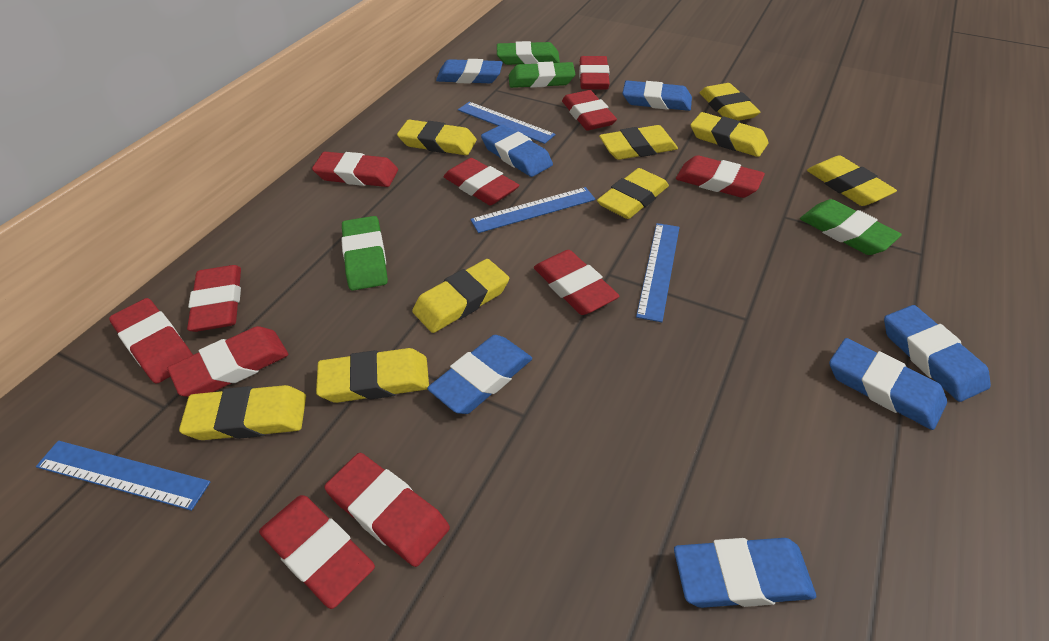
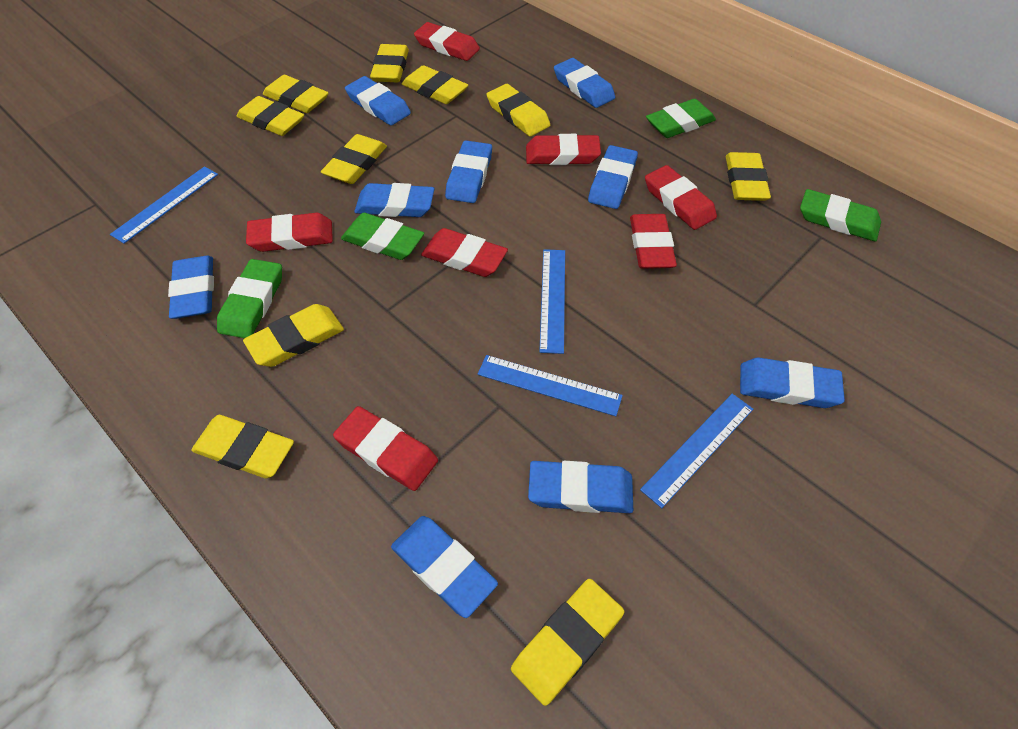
blue eraser: [427,335,532,414] [436,59,503,84] [481,124,553,177] [623,80,692,111] [674,538,816,608] [829,338,947,430] [884,305,991,402] = 7 -> [168,256,214,319] [345,76,411,126] [354,183,434,217] [391,516,498,618] [445,140,492,203] [528,461,633,513] [554,58,615,108] [588,145,638,209] [740,358,845,408] = 9
red eraser: [109,298,193,384] [167,326,288,397] [187,265,241,332] [259,495,375,609] [312,152,398,187] [324,453,450,567] [444,158,519,205] [534,250,620,315] [562,90,617,131] [579,56,610,90] [676,155,765,198] = 11 -> [246,213,333,252] [333,406,438,491] [414,22,480,61] [421,228,508,277] [526,134,601,165] [630,214,677,269] [645,165,717,230] = 7
yellow eraser: [179,385,306,440] [316,348,429,403] [397,120,477,155] [412,259,509,333] [597,168,669,219] [599,125,678,160] [690,112,769,157] [700,83,760,121] [807,155,897,206] = 9 -> [191,415,294,479] [237,96,304,136] [243,304,344,367] [263,75,329,113] [321,134,387,184] [370,44,409,82] [402,65,468,104] [487,84,550,136] [511,579,624,706] [726,152,771,201] = 10

